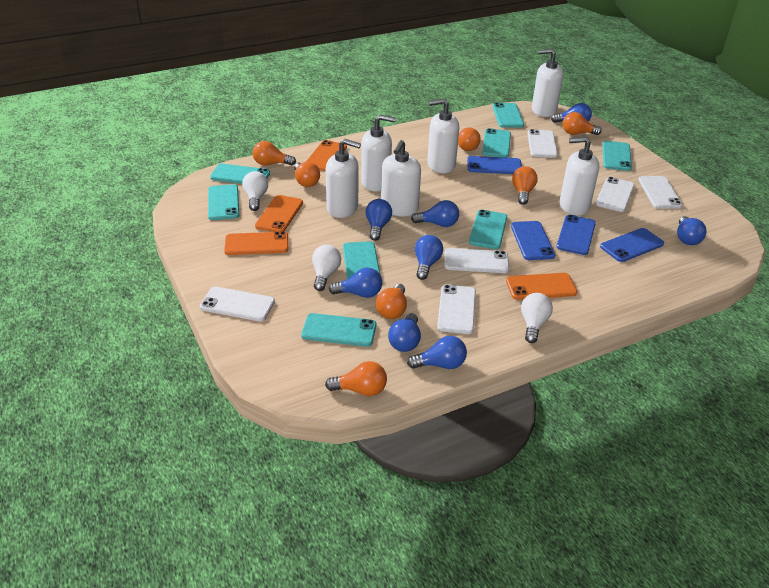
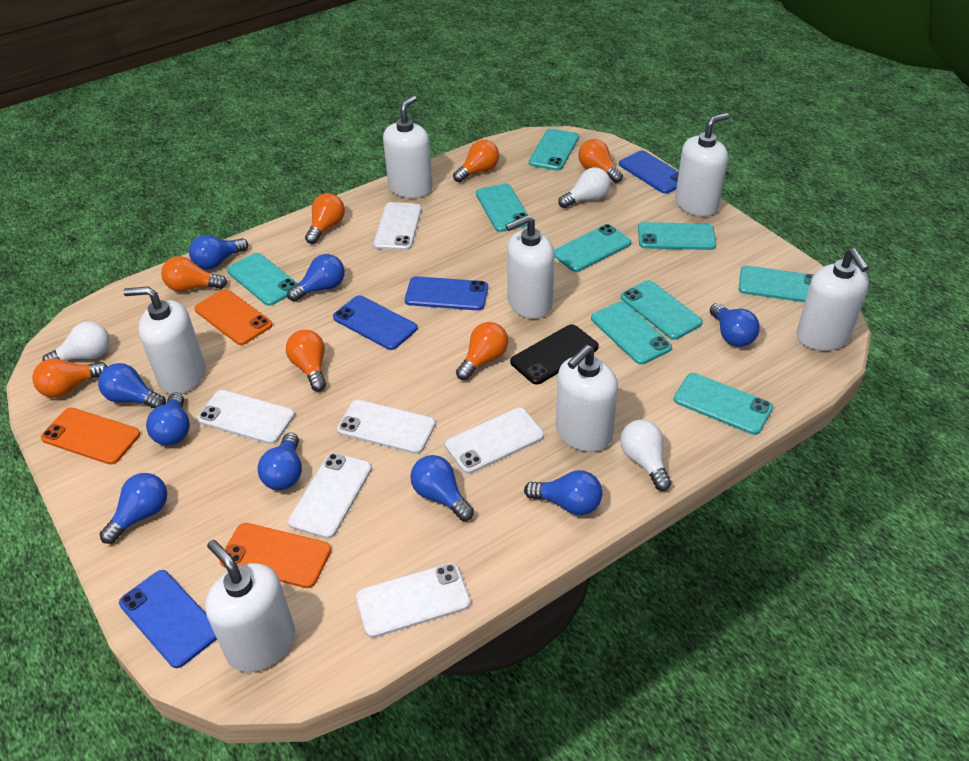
black phone: none = 0 -> [510,324,599,385] = 1
blue light bulb: [328,267,382,298] [365,199,392,241] [388,313,421,352] [407,336,467,369] [411,200,459,227] [415,235,443,280] [551,103,592,123] [677,216,707,245] = 8 -> [98,363,166,409] [100,473,167,544] [146,392,190,445] [189,235,248,270] [258,432,302,490] [287,254,345,302] [410,455,474,521] [524,470,602,515] [710,303,760,347] = 9
orange phone: [224,231,288,255] [255,195,303,232] [306,140,347,171] [506,273,578,300] = 4 -> [41,408,140,465] [194,289,273,345] [220,523,331,588] = 3
turquoise phone: [208,184,239,220] [210,164,270,184] [301,313,376,347] [343,241,381,279] [469,210,507,249] [482,128,511,158] [492,103,524,128] [603,141,632,171] = 8 -> [227,253,298,306] [476,184,529,232] [529,129,579,171] [554,224,631,272] [591,302,672,365] [621,280,703,340] [638,222,716,250] [674,373,773,435] [739,266,814,302] = 9
white soap dispenser: [326,139,361,218] [361,115,396,191] [381,140,421,217] [427,99,459,173] [532,49,563,117] [560,137,599,216] = 6 -> [123,287,205,394] [205,540,295,672] [383,95,433,198] [505,215,555,319] [556,345,618,452] [675,113,729,216] [796,248,869,351] = 7

